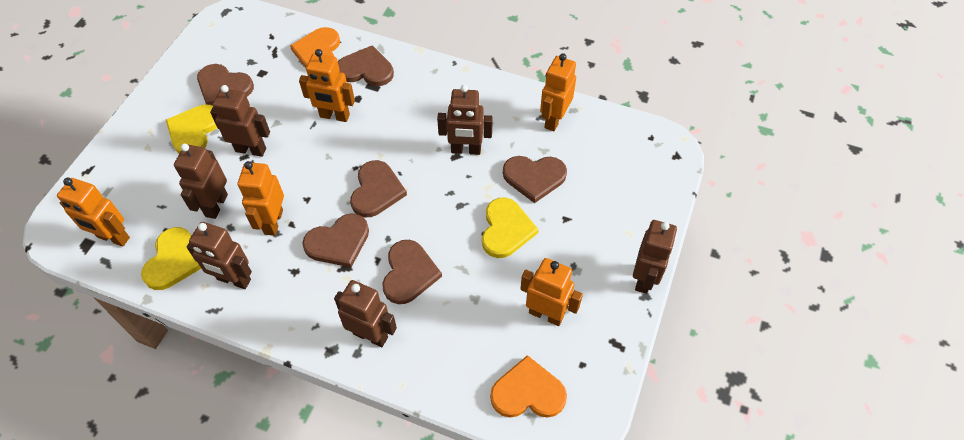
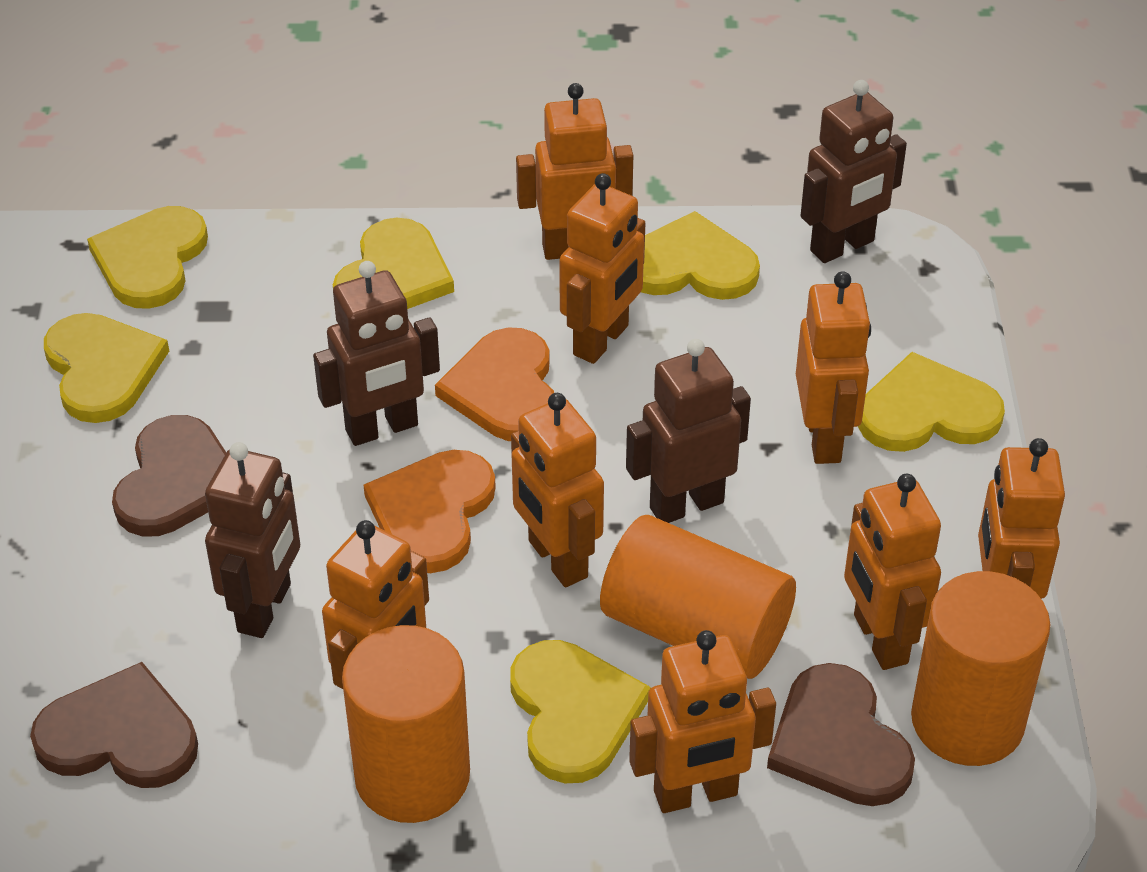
brown heart: [197,64,254,106] [302,213,369,267] [338,45,394,86] [350,160,407,217] [382,240,442,304] [503,156,567,203] = 6 -> [30,662,198,788] [112,415,226,537] [767,663,915,806] = 3
brown robot: [174,143,228,219] [186,222,252,289] [210,85,270,157] [334,280,397,347] [437,85,493,155] [633,220,677,294] = 6 -> [205,442,300,638] [313,261,440,446] [626,339,751,523] [800,80,907,263] = 4
orange cylinder: none = 0 -> [342,625,470,823] [600,515,796,679] [911,571,1051,766] = 3
orange robot: [57,178,130,247] [238,161,284,236] [299,49,355,122] [521,258,583,326] [540,53,576,132] = 5 -> [322,520,429,689] [511,393,604,587] [516,83,633,260] [559,173,645,364] [629,630,776,813] [796,271,871,464] [844,473,941,670] [978,438,1065,599] = 8
yellow heart: [141,227,201,290] [166,104,217,154] [482,197,539,258] = 3 -> [44,313,169,423] [87,206,208,309] [333,218,454,309] [510,640,651,783] [641,211,760,300] [858,352,1005,452] = 6

